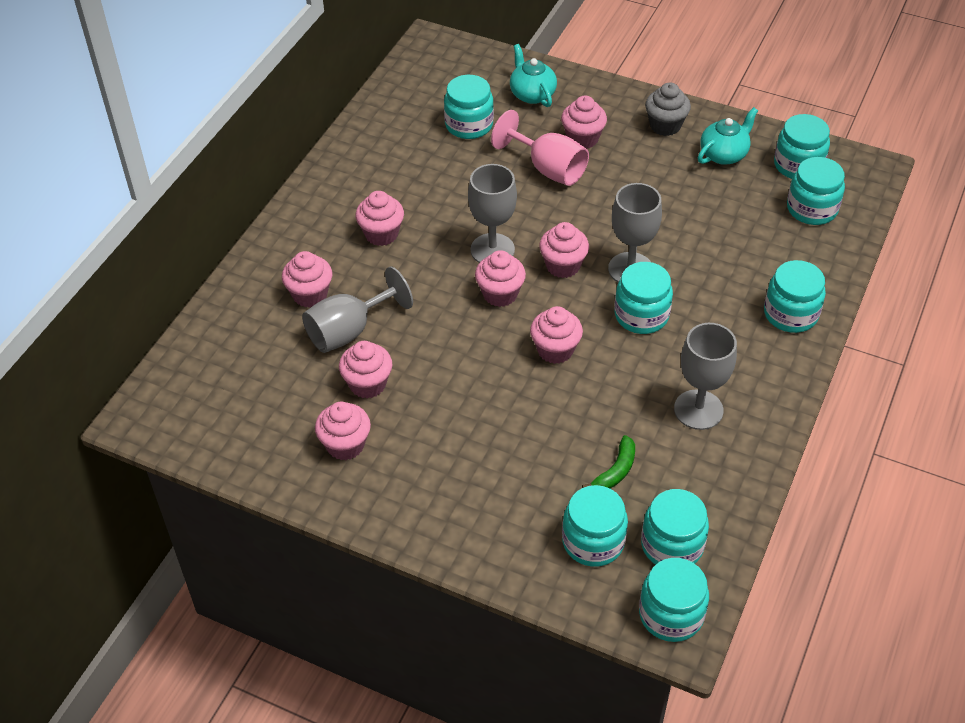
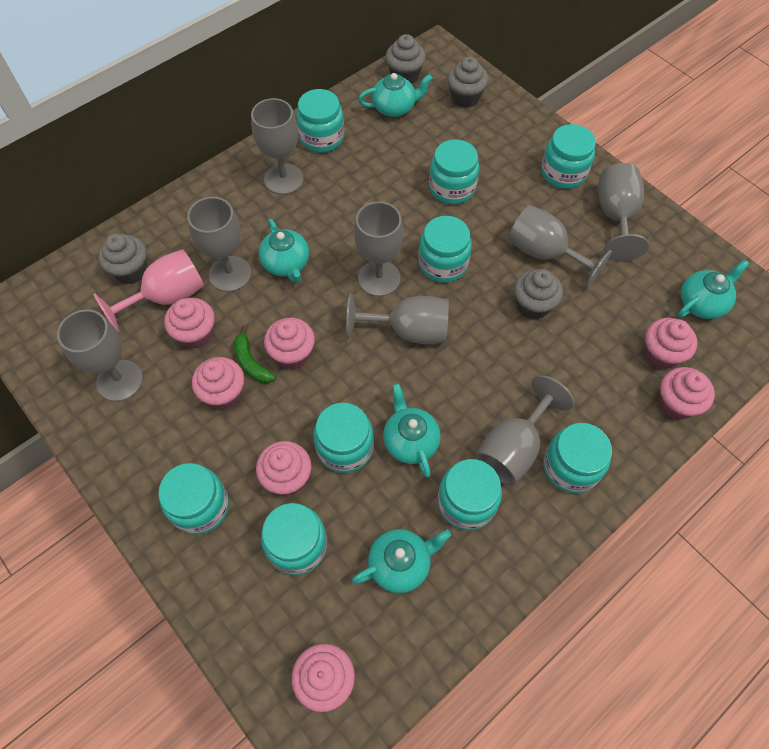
grey cupcake: [645,83,691,136] = 1 -> [98,233,147,284] [385,34,426,84] [447,57,488,108] [514,269,563,320] = 4
grey goblet: [302,267,413,353] [468,164,517,263] [608,183,662,282] [674,323,737,430] = 4 -> [57,309,143,401] [187,197,251,292] [251,98,304,195] [346,293,449,344] [354,201,403,297] [475,375,574,486] [508,205,612,289] [598,163,649,261] = 8
pink cupcake: [282,251,332,308] [315,402,371,460] [339,341,392,398] [355,191,404,246] [475,250,526,307] [530,306,583,364] [539,222,589,278] [561,95,607,149] = 8 -> [164,298,215,349] [192,357,244,409] [256,441,312,495] [264,318,315,369] [292,643,355,712] [644,318,697,369] [659,367,715,420] = 7
turquoise jar: [444,75,494,139] [562,485,628,567] [614,262,673,334] [639,558,709,642] [641,489,709,565] [764,260,826,333] [774,114,830,179] [787,157,845,225] = 8 -> [158,463,229,535] [261,503,327,575] [296,89,344,153] [313,403,374,473] [418,216,472,283] [429,139,479,204] [438,459,502,530] [541,124,596,189] [543,423,612,494] = 9
turquoise teapot: [510,44,557,107] [698,107,758,165] = 2 -> [259,219,309,283] [352,529,451,593] [358,73,433,117] [383,383,441,478] [678,259,749,319] = 5

